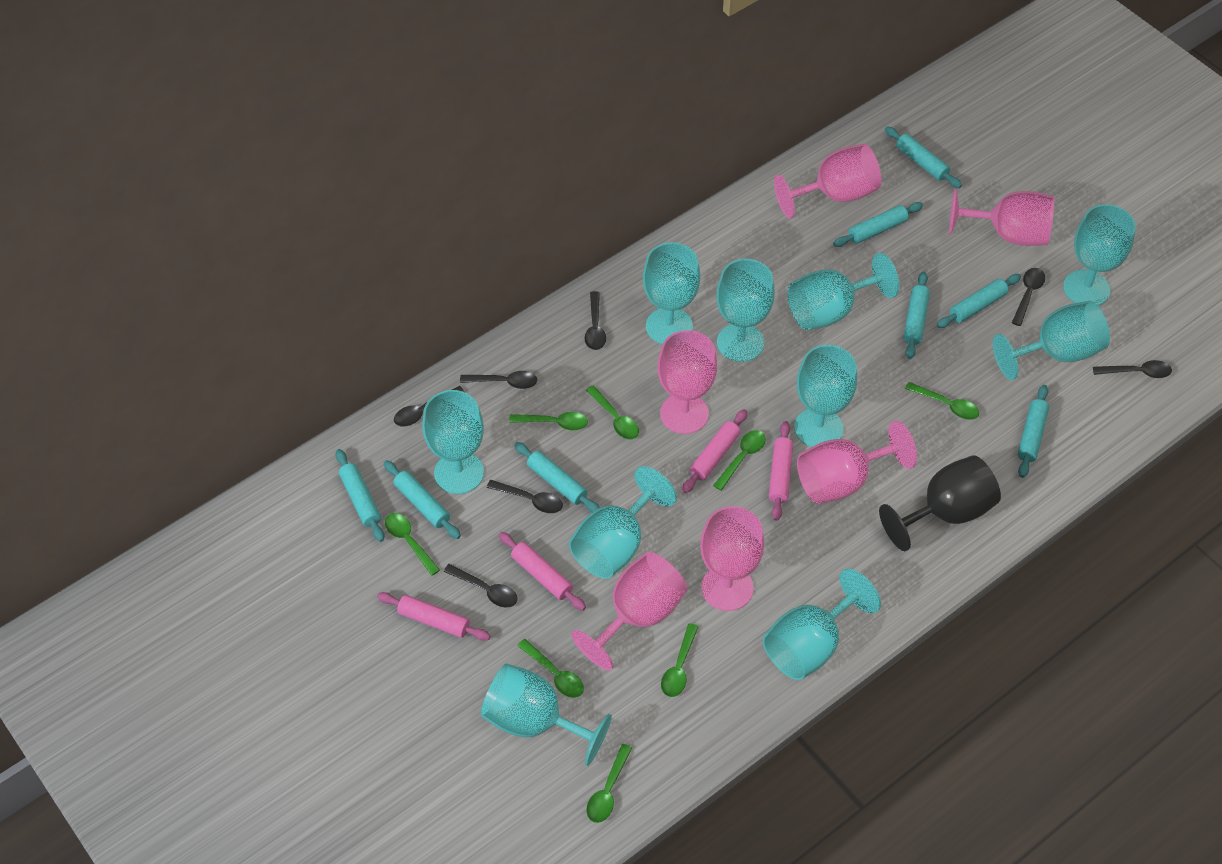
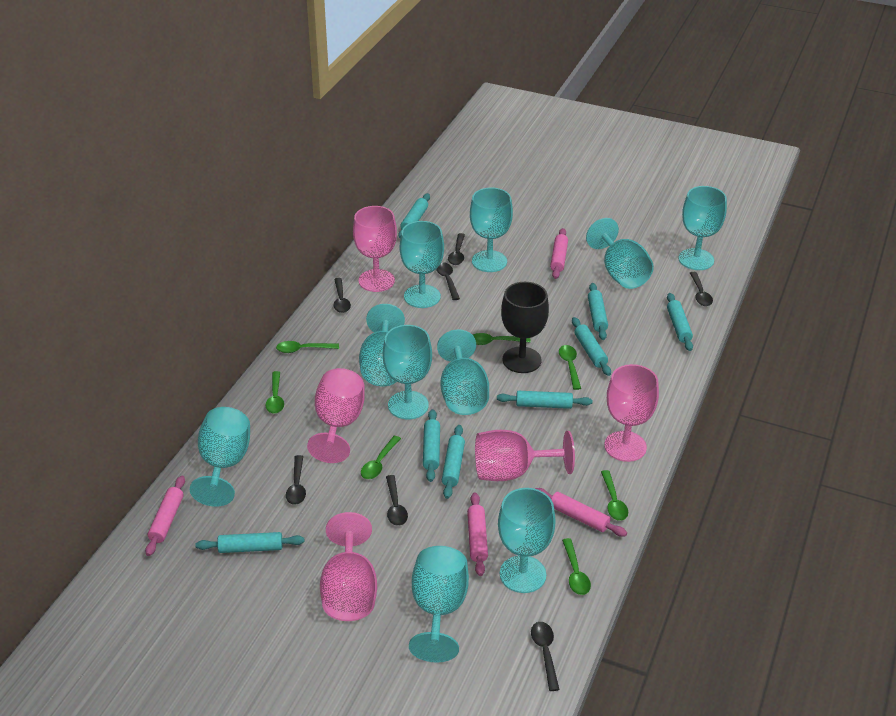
green spoon: [385,513,440,576] [509,412,588,430] [517,639,584,698] [586,386,639,439] [587,744,632,823] [661,623,699,697] [713,430,766,491] [905,382,979,420] = 8 -> [265,371,284,414] [276,341,339,353] [361,436,401,479] [473,333,531,345] [559,345,581,390] [562,538,591,595] [601,470,628,521] = 7
pink goblet: [571,552,687,671] [657,330,717,434] [700,506,764,611] [774,144,881,219] [797,421,917,504] [949,189,1054,246] = 6 -> [307,368,365,463] [320,512,377,621] [353,206,397,292] [475,430,575,481] [604,364,659,462] = 5

